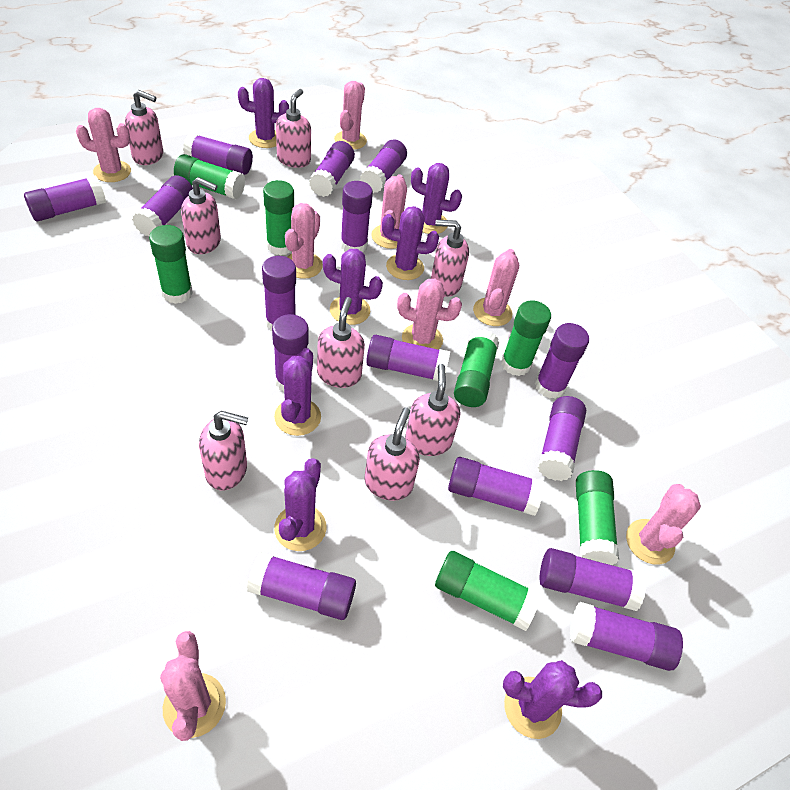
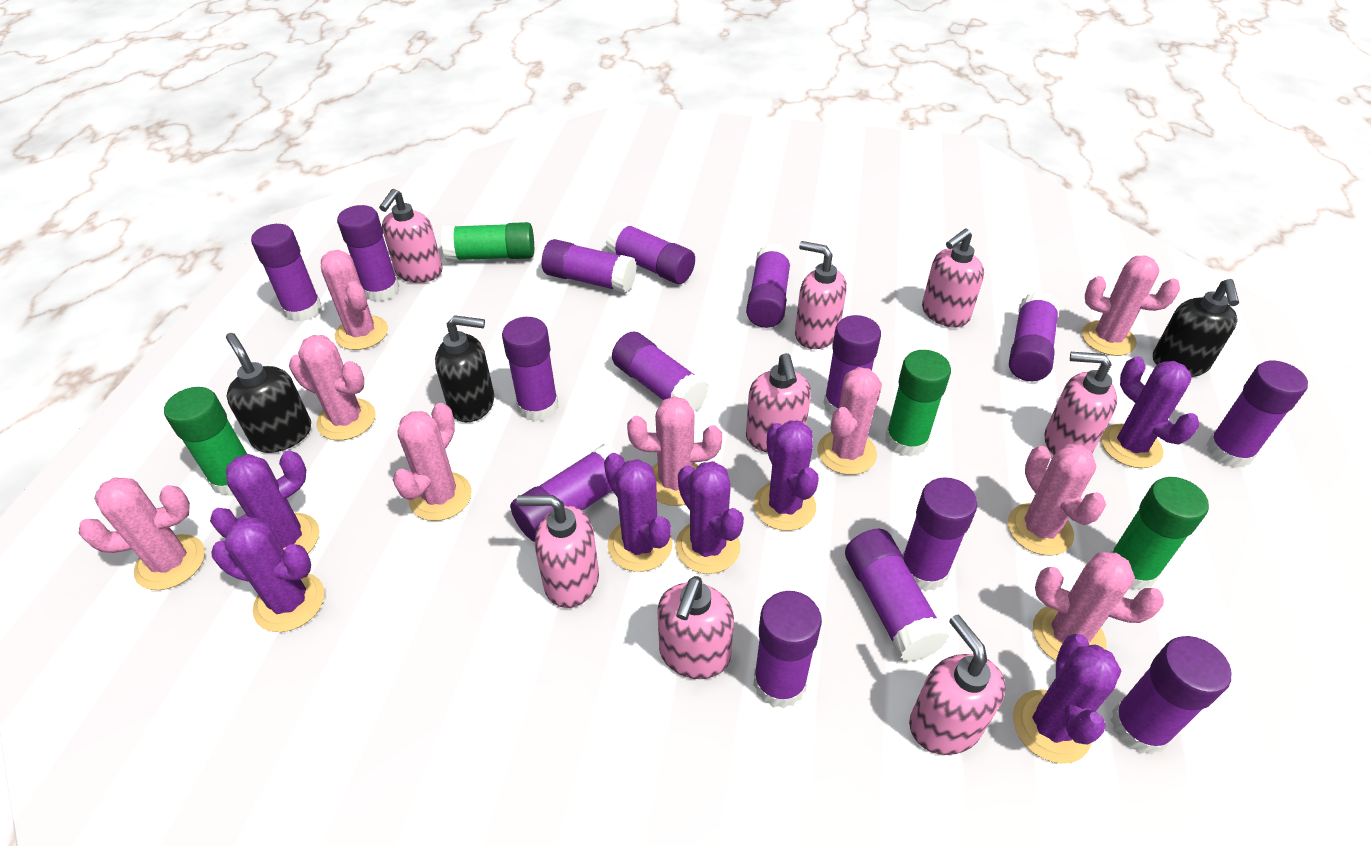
black soap dispenser: none = 0 -> [226,333,311,453] [435,315,494,422] [1153,279,1239,377] = 3
green glue stick: [149,225,193,304] [174,154,245,200] [263,180,294,255] [435,551,541,631] [454,329,499,407] [501,301,551,376] [576,470,619,565] = 7 -> [164,387,247,496] [441,222,534,261] [885,350,951,457] [1110,477,1209,590] = 4
pink cactus: [76,108,131,182] [160,631,226,741] [285,203,323,279] [334,81,367,150] [371,174,407,249] [397,279,462,350] [473,249,519,326] [626,484,701,565] = 8 -> [78,477,205,590] [289,335,376,440] [321,250,388,350] [393,403,472,521] [627,396,722,506] [817,367,882,475] [1008,444,1106,556] [1033,552,1164,661] [1082,256,1180,356] = 9

